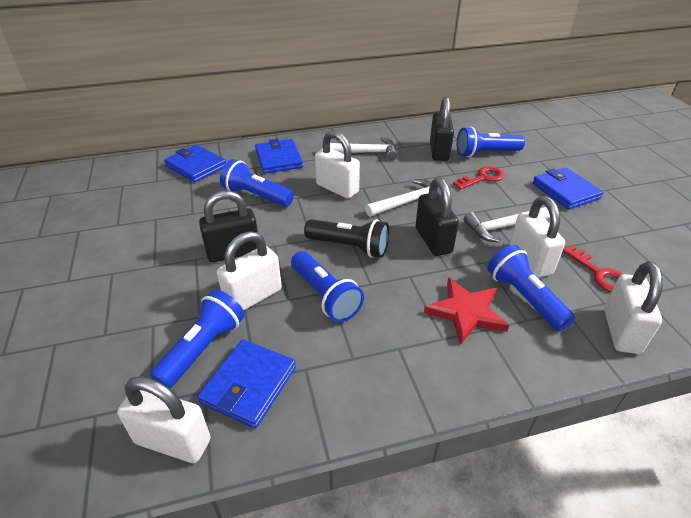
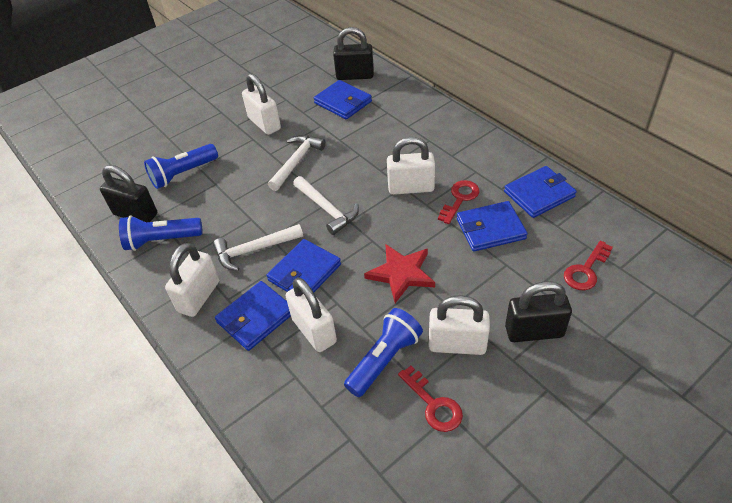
black flashlight: [304,219,389,258] = 1 -> none = 0
blue flashlight: [150,290,245,388] [220,159,294,207] [291,251,364,322] [457,127,525,157] [488,245,575,331] = 5 -> [119,216,203,251] [144,144,218,189] [344,308,423,397] = 3
blue wallet: [164,145,226,183] [197,340,296,428] [255,139,303,174] [532,167,604,210] = 4 -> [215,281,291,351] [266,239,341,292] [314,80,372,119] [457,201,527,252] [504,166,577,218] = 5
red key: [453,166,505,190] [562,245,623,292] = 2 -> [398,366,463,432] [438,180,479,224] [564,241,613,290] = 3

